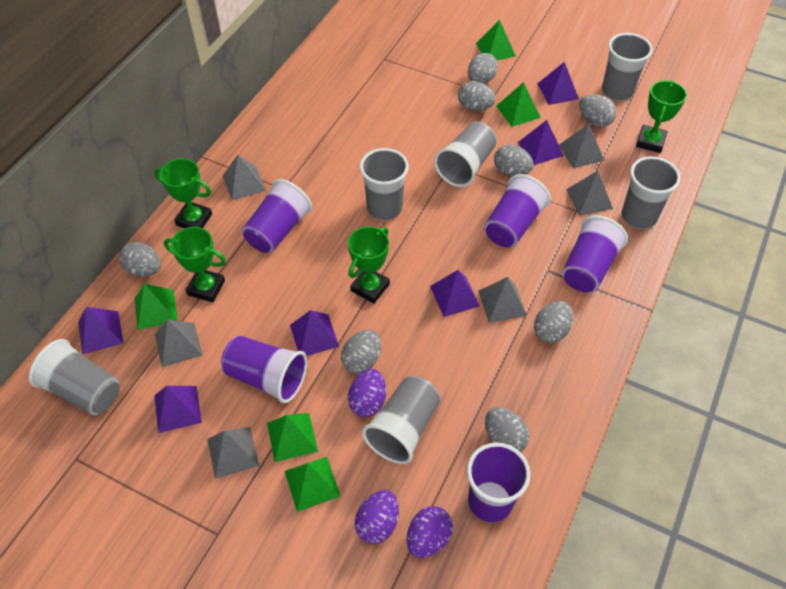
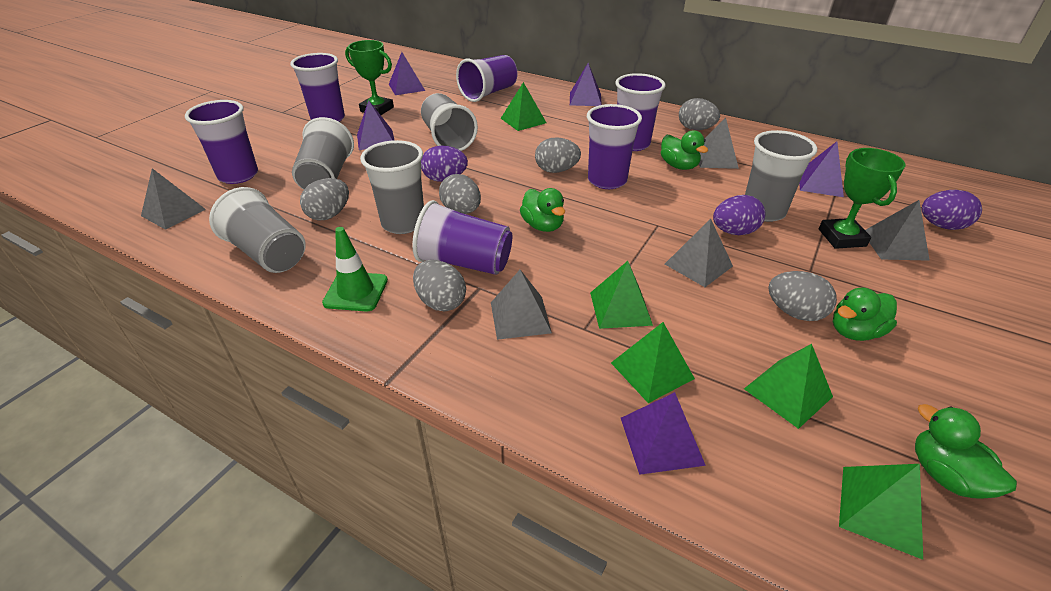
green duck: none = 0 -> [520,188,565,232] [661,130,708,170] [833,288,897,341] [915,404,1017,499] = 4
green traffic cone: none = 0 -> [322,227,388,311] = 1
green trophy: [154,158,212,228] [164,227,226,302] [348,227,390,304] [636,80,687,153] = 4 -> [345,40,394,115] [819,148,905,249] = 2
grey cup: [29,339,120,416] [360,148,409,220] [362,376,441,464] [434,122,497,187] [602,33,653,101] [621,156,681,229] = 6 -> [209,187,306,273] [292,117,354,190] [360,140,424,234] [421,93,478,151] [745,130,818,222] = 5
grey egg: [119,242,161,277] [341,330,381,374] [458,81,496,111] [468,53,498,83] [485,407,529,452] [494,145,534,176] [534,301,573,343] [579,94,617,127] = 8 -> [300,178,349,220] [413,260,466,312] [439,174,481,214] [535,137,581,173] [679,98,720,130] [768,271,837,321] = 6
grey pyramid: [155,320,202,367] [207,427,259,479] [223,155,266,200] [478,277,527,323] [559,124,604,169] [566,171,613,216] = 6 -> [141,168,206,230] [491,270,552,340] [665,219,733,287] [699,118,739,169] [865,200,930,261] = 5
purple cup: [221,336,307,403] [242,179,312,253] [467,443,530,523] [484,174,551,247] [562,215,628,292] = 5 -> [185,100,258,184] [290,53,345,122] [412,200,512,275] [456,55,518,102] [587,104,642,189] [615,73,666,151] = 6
purple pyramid: [78,307,124,354] [154,386,202,433] [290,310,339,356] [430,270,480,317] [518,120,564,165] [537,62,579,105] = 6 -> [357,100,394,150] [389,52,425,95] [570,63,602,106] [621,392,706,475] [799,141,844,197] = 5

